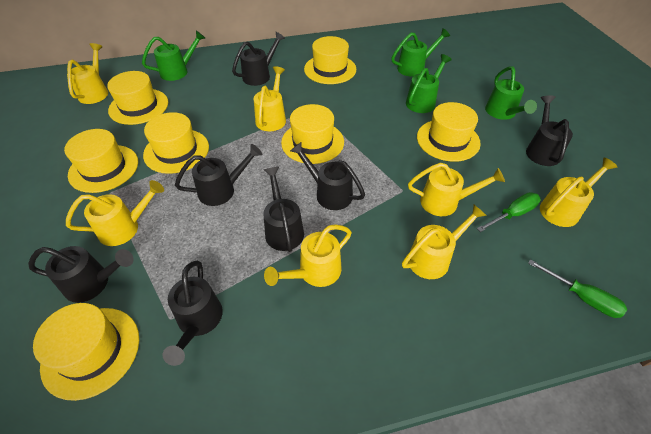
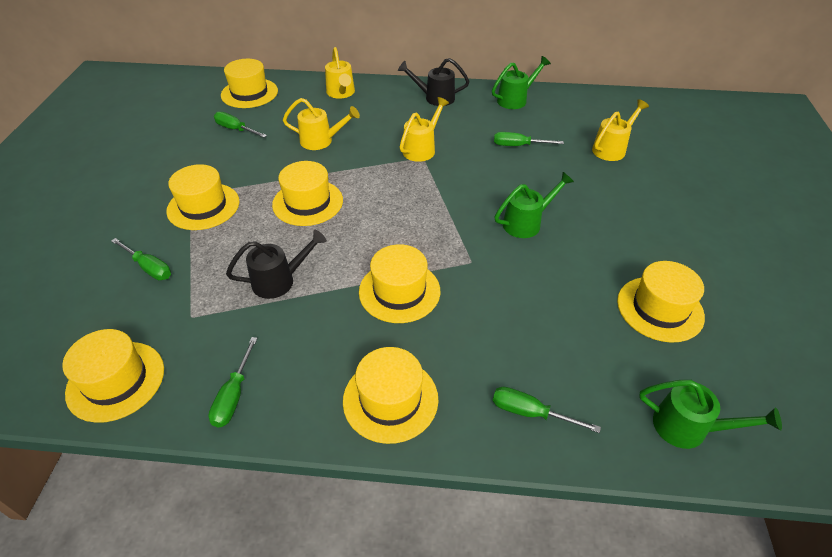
black watering can: [28,246,134,303] [163,261,223,366] [175,144,262,206] [232,32,285,86] [263,167,304,252] [290,142,365,210] [526,95,573,166] = 7 -> [226,230,327,299] [398,58,469,106] = 2
green screwdriver: [477,192,541,232] [528,259,627,318] = 2 -> [111,238,171,280] [208,337,258,427] [214,112,267,138] [493,387,601,433] [494,132,564,146] = 5
green watering can: [142,31,205,81] [391,28,450,77] [406,54,452,113] [485,66,537,120] = 4 -> [492,56,551,109] [494,172,574,238] [639,380,782,449] = 3
yellow watering can: [66,180,164,246] [67,43,108,104] [254,66,286,131] [264,224,352,287] [402,205,487,279] [408,163,505,216] [540,158,617,227] = 7 -> [283,98,360,150] [325,47,355,99] [400,97,449,162] [592,99,649,161] = 4

